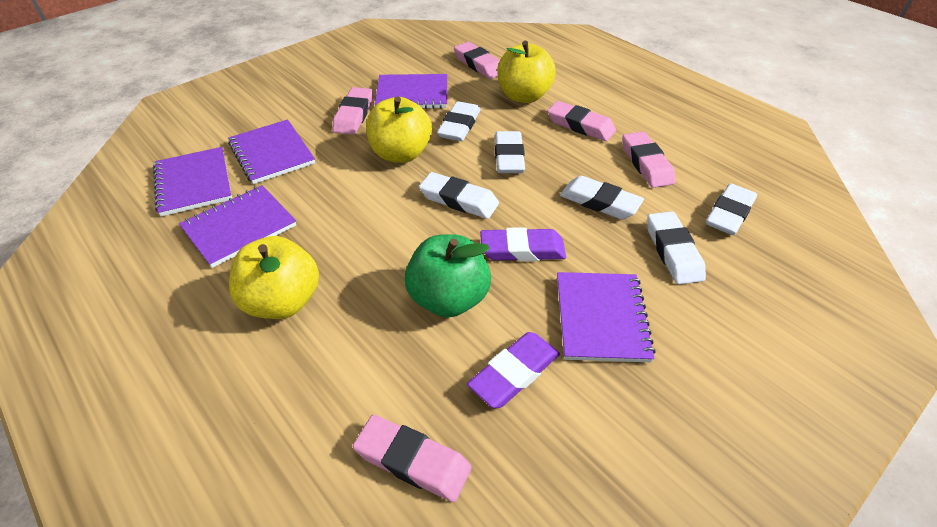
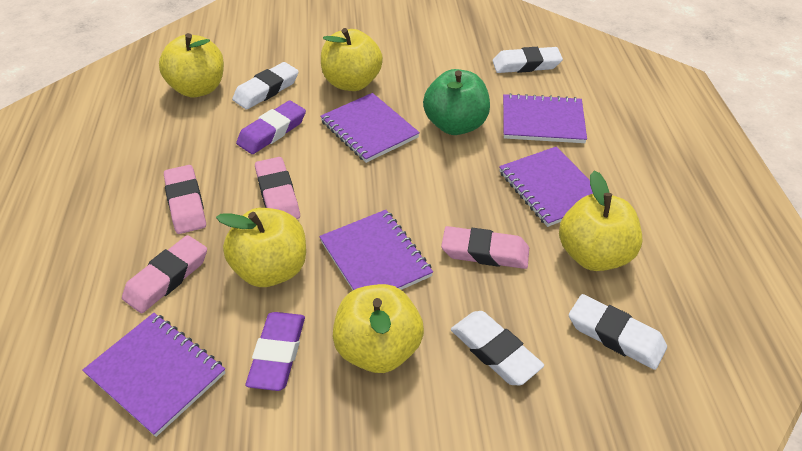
pink eraser: [332,87,373,135] [353,415,472,502] [454,42,500,79] [547,101,616,141] [622,132,675,188] = 5 -> [122,235,207,313] [164,165,206,234] [255,157,300,219] [441,226,529,269] = 4
white eraser: [419,172,499,219] [437,101,480,141] [495,131,525,173] [560,176,644,219] [647,211,706,284] [706,183,757,235] = 6 -> [232,62,299,110] [451,311,544,385] [492,47,563,73] [569,294,667,370] = 4
yellow apple: [229,236,319,319] [366,96,432,163] [497,41,556,103] = 3 -> [159,33,224,97] [216,208,306,287] [321,28,383,91] [333,284,424,373] [559,171,642,271] = 5

